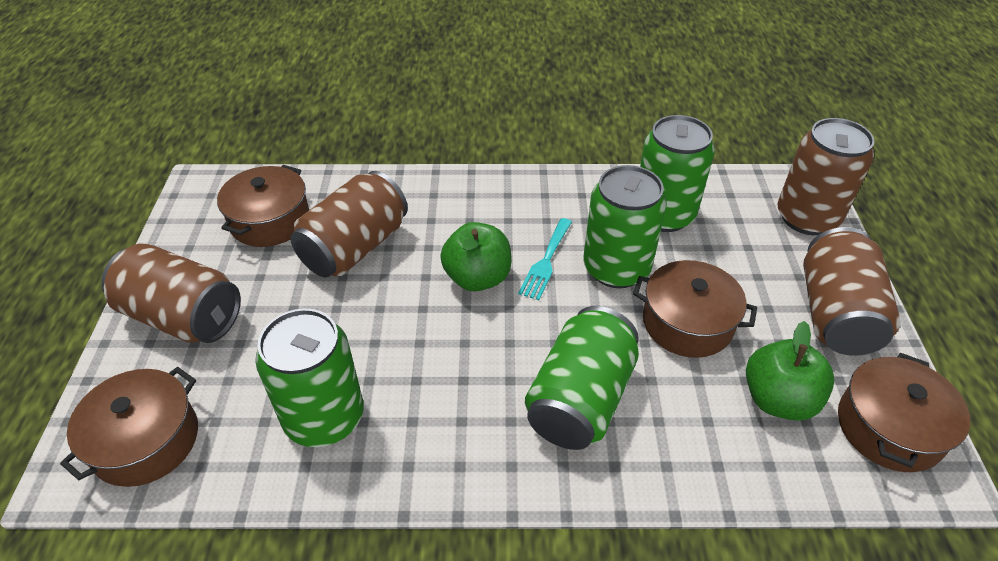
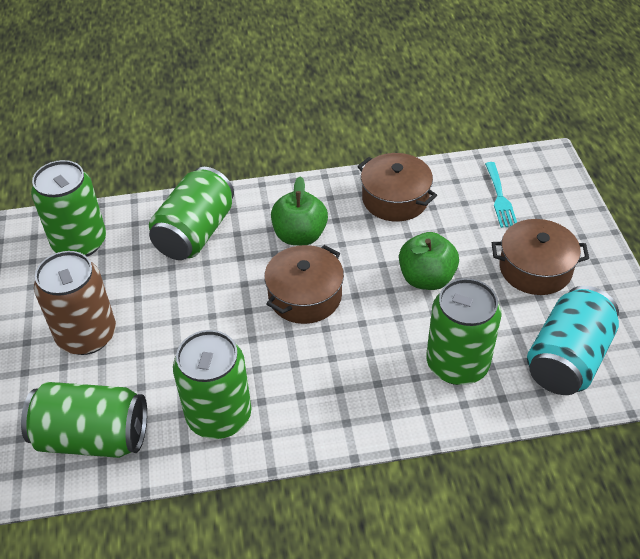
brown can: [101,243,241,343] [290,171,408,278] [777,118,875,235] [803,227,901,355] = 4 -> [34,251,116,355] = 1
brown pot: [60,367,198,487] [217,165,309,247] [633,260,757,358] [838,353,970,472] = 4 -> [264,245,344,324] [357,153,437,221] [492,219,589,295] = 3
green can: [255,308,364,447] [525,306,639,450] [583,165,667,288] [640,115,715,232] = 4 -> [21,382,147,458] [31,160,106,257] [149,167,234,260] [173,330,251,439] [426,278,502,385] = 5
turquoise can: none = 0 -> [527,286,619,395] = 1

